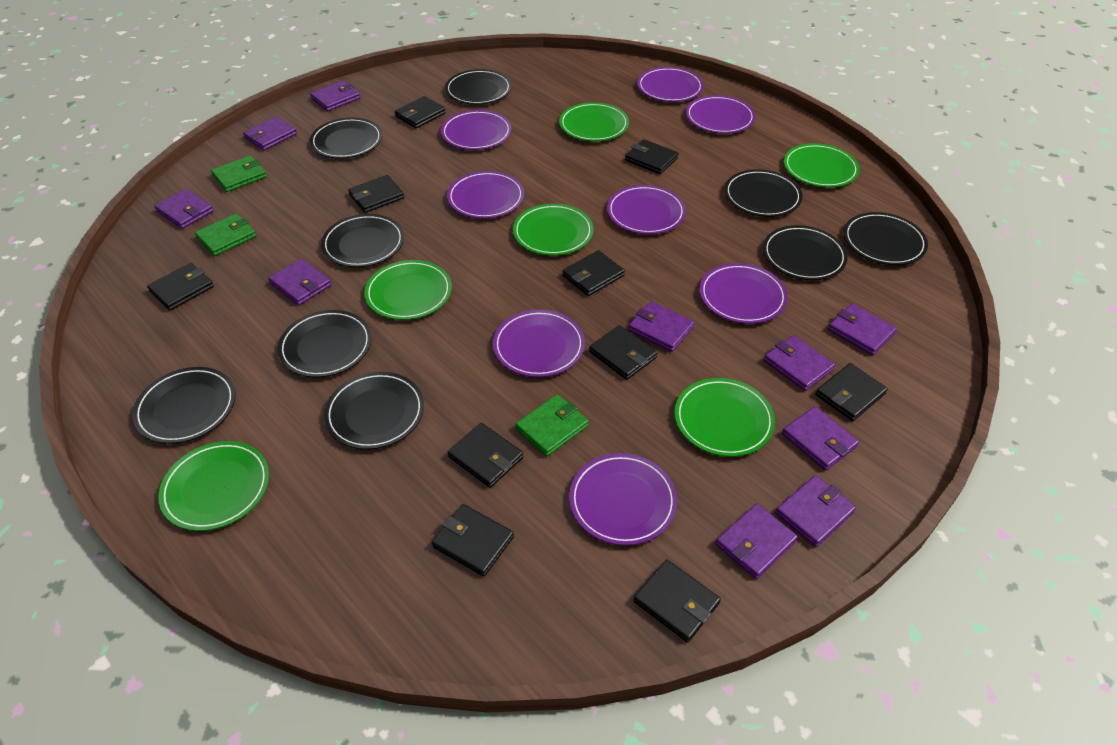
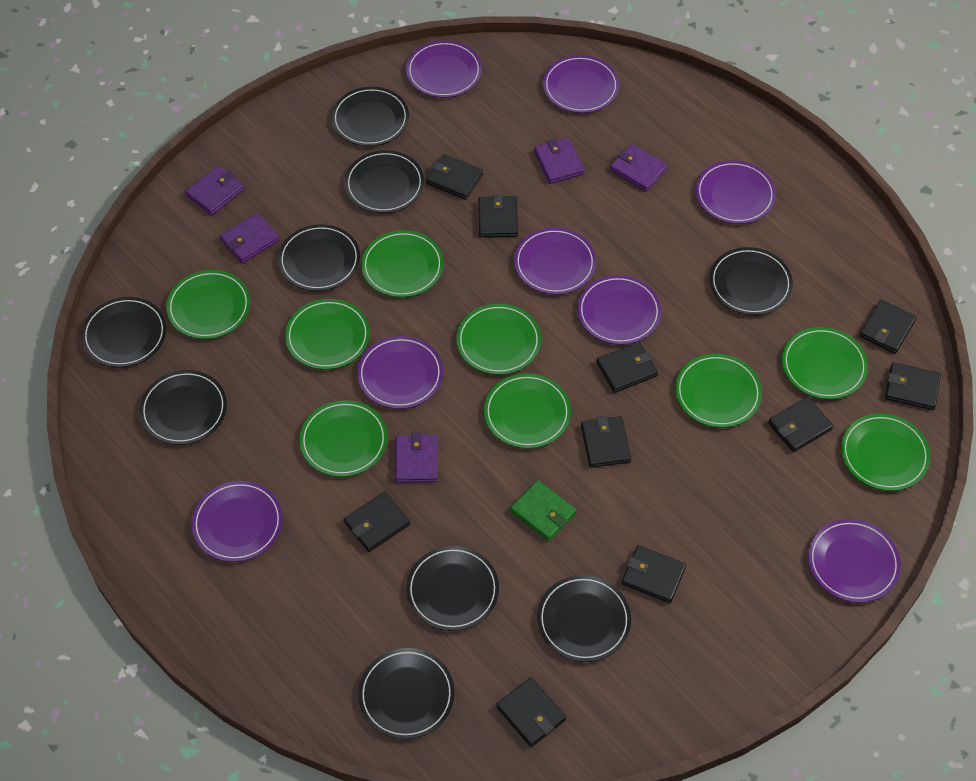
green plate: [158,441,269,531] [364,260,452,320] [513,204,594,256] [559,102,629,141] [674,378,775,457] [784,143,860,187] = 6 -> [166,270,250,339] [285,299,370,370] [299,400,388,477] [361,230,444,297] [457,304,541,375] [484,373,571,449] [675,354,762,428] [782,327,868,399] [841,414,930,491] = 9
green wallet: [195,214,256,256] [211,155,267,192] [515,394,589,456] = 3 -> [510,480,576,541] = 1
purple wallet: [154,189,214,229] [243,116,297,150] [268,258,332,305] [310,81,360,111] [628,301,694,352] [715,503,798,579] [764,335,835,391] [775,475,856,547] [782,406,859,470] [828,303,897,355] = 10 -> [185,166,244,215] [220,213,280,263] [395,433,438,483] [534,138,585,184] [610,144,668,192] = 5

